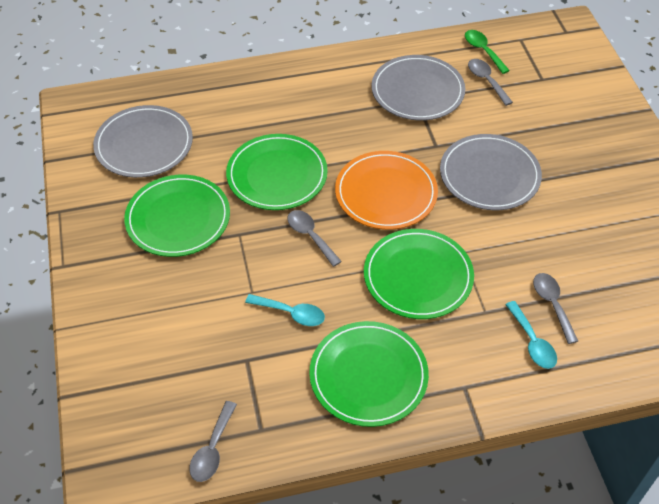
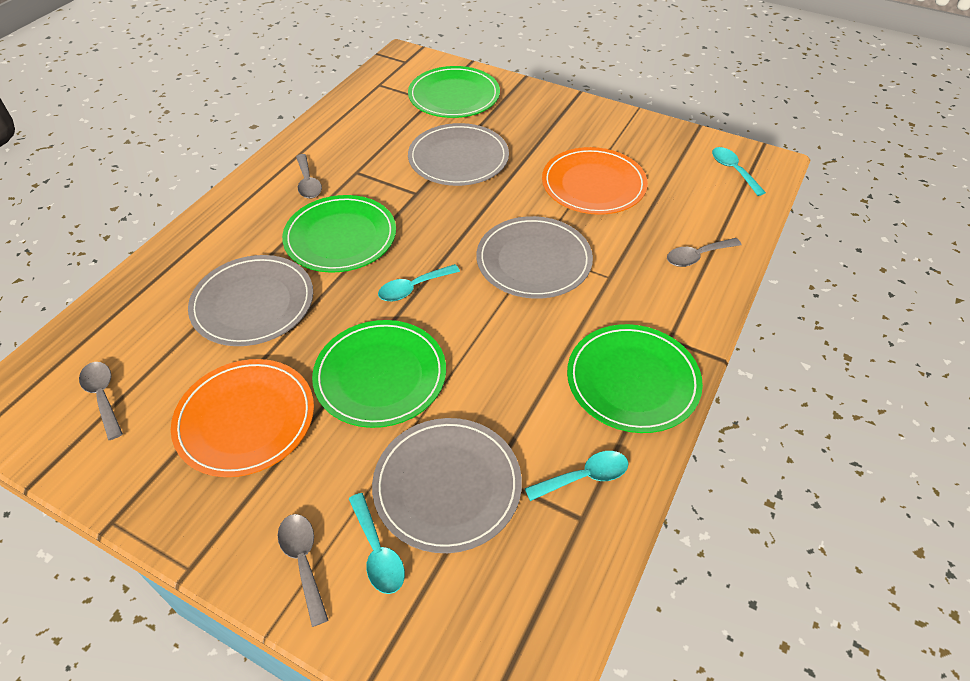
green spoon: [465,30,510,74] = 1 -> none = 0
grey plate: [93,105,193,178] [371,55,465,121] [440,134,542,210] = 3 -> [188,255,313,346] [372,418,522,553] [408,123,509,186] [477,216,593,299] = 4
orange plate: [335,151,438,230] = 1 -> [171,359,314,477] [542,147,648,215] = 2
turquoise spoon: [245,294,325,326] [505,301,557,369] = 2 -> [349,493,405,594] [378,264,460,301] [525,451,629,501] [712,147,766,196] = 4

